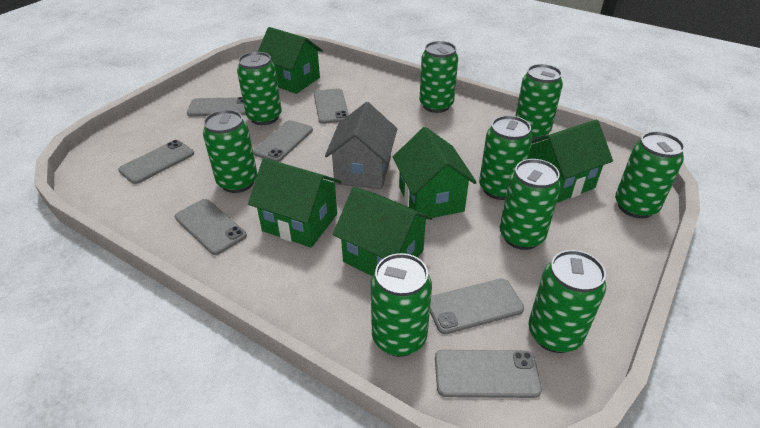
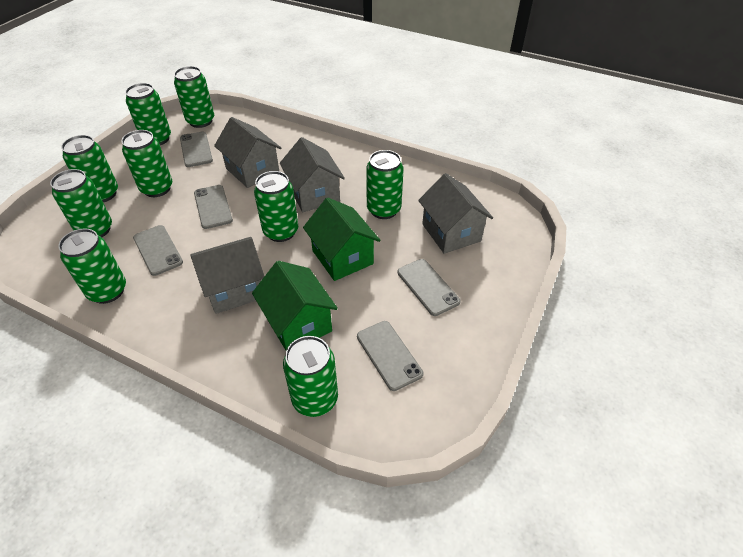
green house: [248,158,342,248] [258,27,323,94] [333,187,433,276] [393,127,477,219] [528,119,613,203] = 5 -> [252,261,338,350] [303,197,380,281] = 2
grey house: [325,102,397,189] = 1 -> [190,237,264,314] [214,117,281,188] [280,137,345,212] [418,173,493,254] = 4
grey phone: [118,140,194,184] [175,199,247,255] [187,97,246,117] [253,120,313,162] [314,88,349,124] [430,278,524,334] [435,350,542,398] = 7 -> [133,225,183,276] [180,131,213,167] [194,185,233,229] [357,321,423,391] [397,259,460,316] = 5

